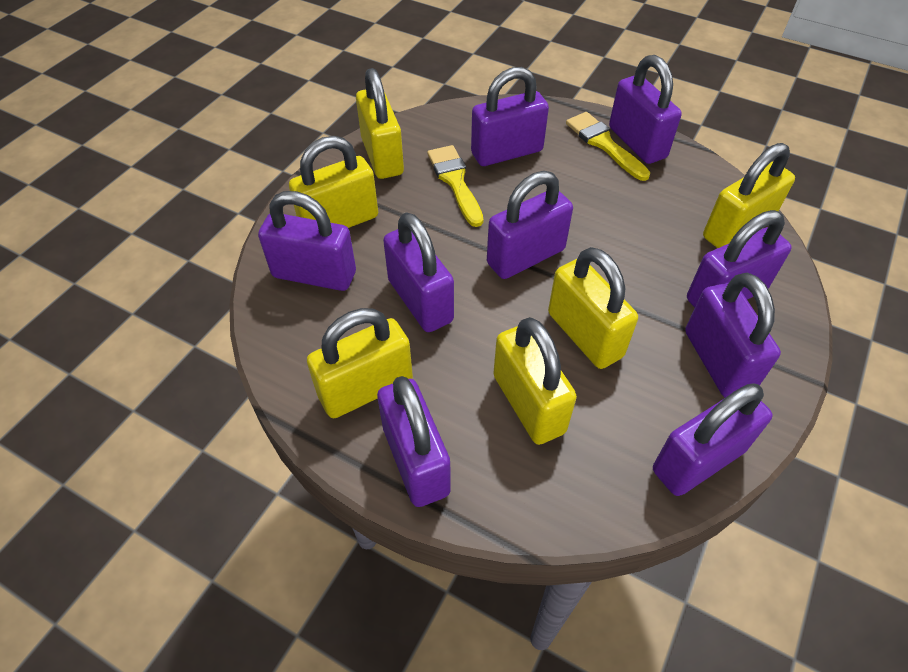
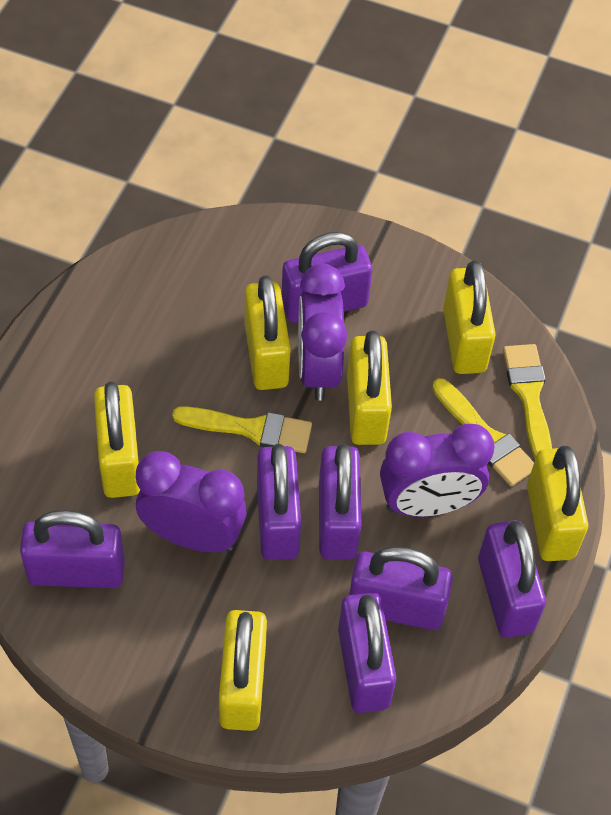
purple clock: none = 0 -> [136,451,247,552] [298,264,347,401] [380,424,495,517] = 3
purple padlock: [258,191,356,291] [377,376,451,507] [383,212,454,332] [471,67,549,166] [487,171,573,279] [609,55,682,164] [653,383,773,496] [685,273,781,398] [687,210,792,308] = 9 -> [20,510,125,588] [257,444,301,560] [281,232,372,323] [319,444,362,560] [338,592,396,713] [349,546,453,630] [478,520,546,638] = 7
yellow brush: [427,145,484,227] [566,112,650,181] = 2 -> [172,406,312,453] [432,378,534,486] [503,344,552,459] = 3

